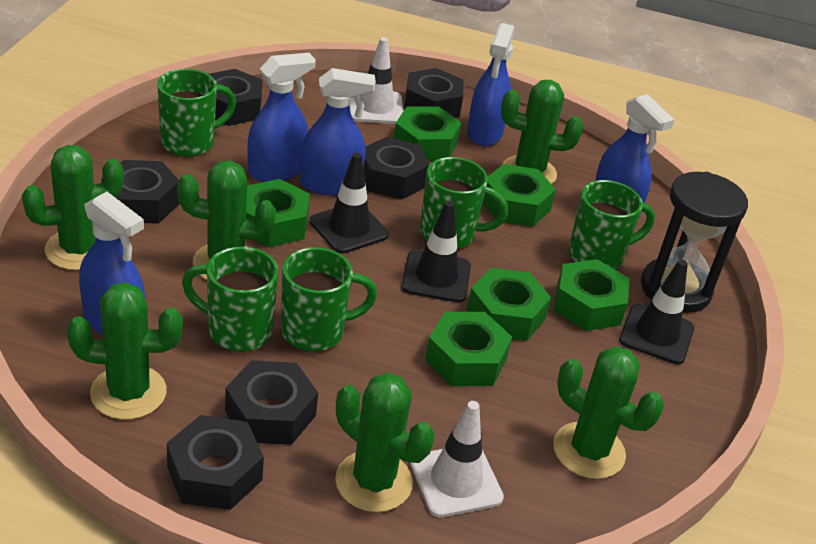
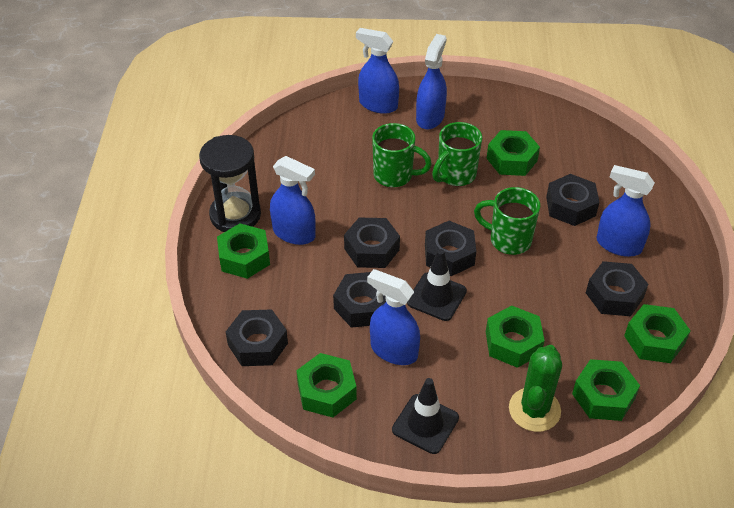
black traffic cone: [310,153,389,254] [401,201,471,303] [619,260,694,364] = 3 -> [392,378,459,454] [407,249,467,321] = 2
green cactus: [22,145,124,270] [67,282,183,420] [177,161,276,280] [335,373,435,512] [501,80,583,184] [553,346,664,479] = 6 -> [509,345,562,432] = 1
green mug: [157,69,236,157] [182,247,279,352] [281,247,377,351] [420,157,508,249] [569,180,655,269] = 5 -> [372,123,432,188] [432,122,482,186] [474,187,540,255] = 3
white traffic cone: [349,37,403,124] [410,401,504,517] = 2 -> none = 0

